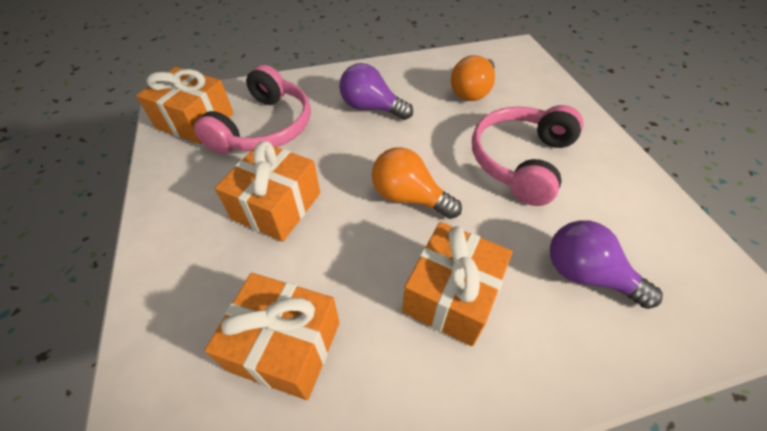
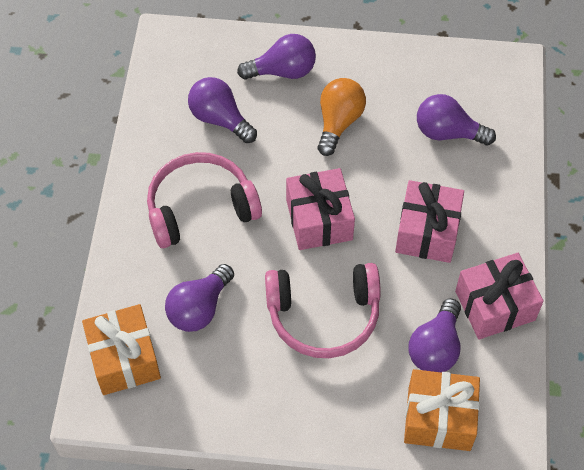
orange gift: [136,67,234,144] [205,273,340,400] [215,141,320,242] [402,222,512,346] = 4 -> [82,304,161,395] [404,369,480,451] = 2
orange light bulb: [372,147,462,219] [451,55,495,101] = 2 -> [318,78,366,156] = 1
pink gift: none = 0 -> [286,168,355,250] [395,180,464,263] [455,253,544,339] = 3
purple light bulb: [339,63,413,120] [550,220,663,309] = 2 -> [165,264,234,332] [188,77,257,143] [237,34,316,80] [409,298,461,373] [417,94,496,145] = 5

